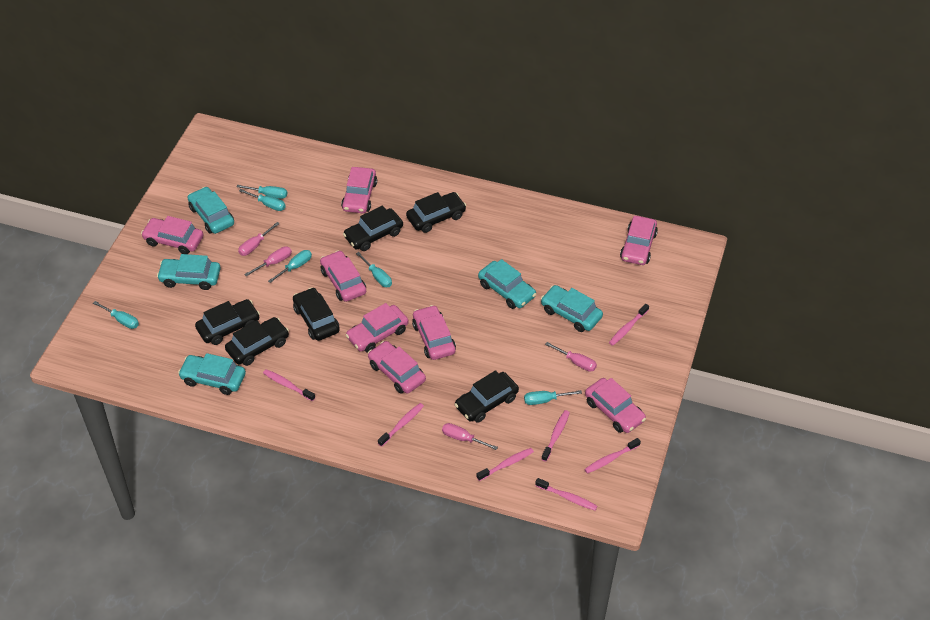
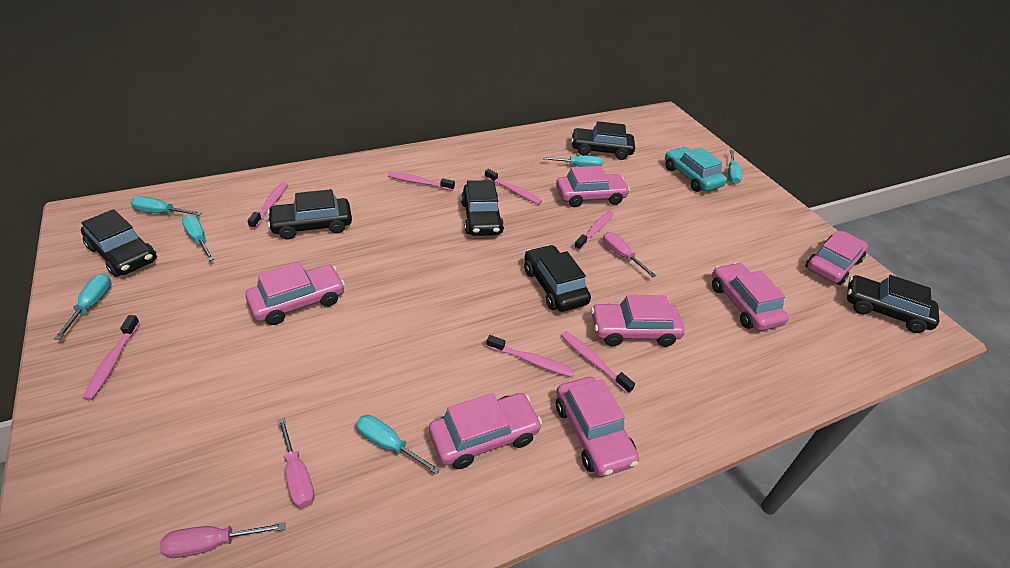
pink car: [141,216,203,254] [320,250,366,302] [341,167,377,213] [346,303,409,353] [368,341,426,394] [412,305,456,360] [585,378,646,433] [620,216,658,265] = 8 -> [245,262,345,325] [429,393,542,469] [556,166,630,207] [556,377,639,477] [591,295,685,347] [712,262,789,331] [805,231,868,285] = 7
pink screwdriver: [238,222,280,256] [244,246,292,277] [442,423,498,450] [545,342,597,372] = 4 -> [160,522,285,558] [278,418,315,508] [603,232,656,277] = 3
turquoise car: [157,254,221,290] [178,353,246,395] [188,187,234,234] [478,259,536,309] [541,285,603,332] = 5 -> [665,147,727,192] = 1

